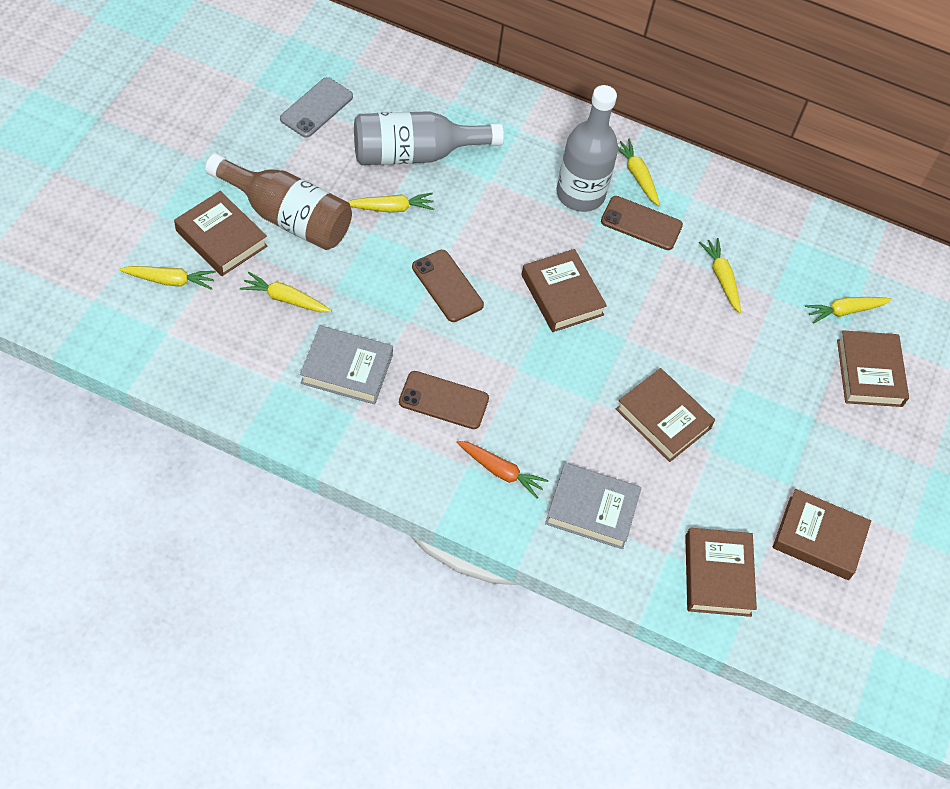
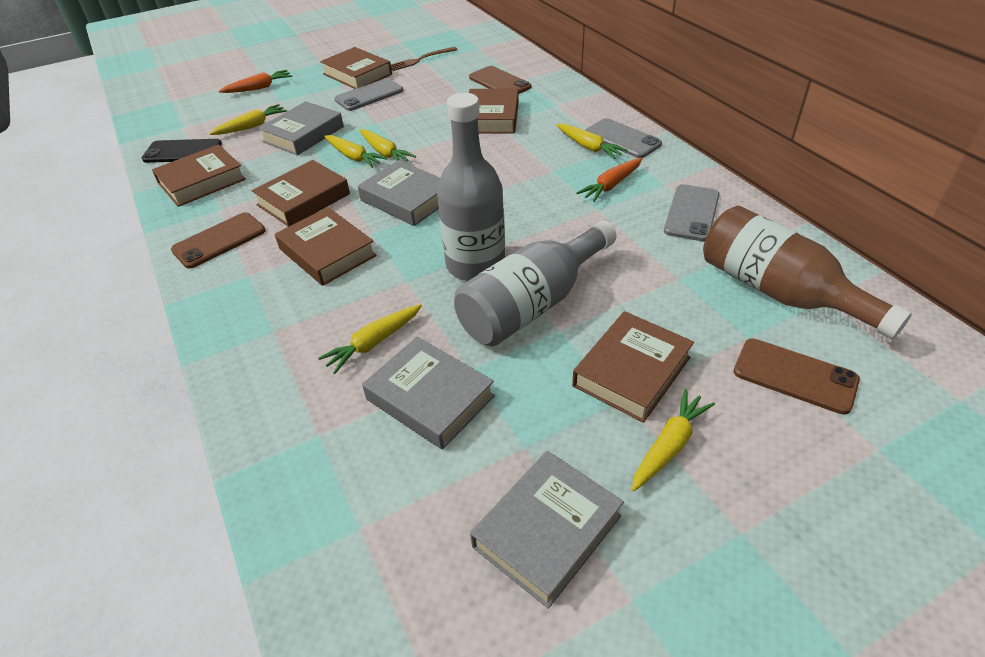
black phone: none = 0 -> [142,139,222,163] = 1
brown fork: none = 0 -> [391,47,458,71] = 1
grey book: [300,326,393,405] [545,463,642,549] = 2 -> [258,101,344,155] [358,160,440,226] [362,337,495,449] [470,451,624,609] = 4
grey phone: [280,77,353,138] = 1 -> [334,78,403,111] [585,118,662,158] [664,184,720,241] = 3
orange carrot: [456,441,548,499] = 1 -> [219,70,292,93] [576,158,643,202] = 2

